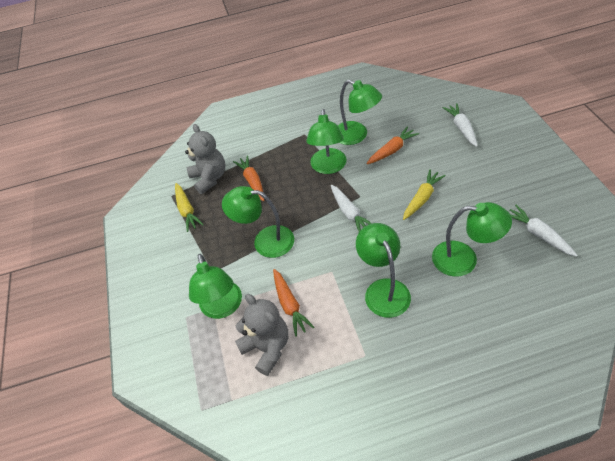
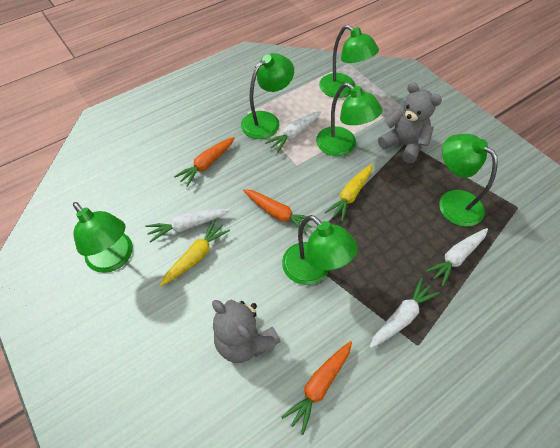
white carrot: [331,185,372,232] [442,103,477,147] [510,205,578,257] = 3 -> [145,209,229,243] [265,110,322,153] [370,278,440,348] [425,228,488,287] = 4

